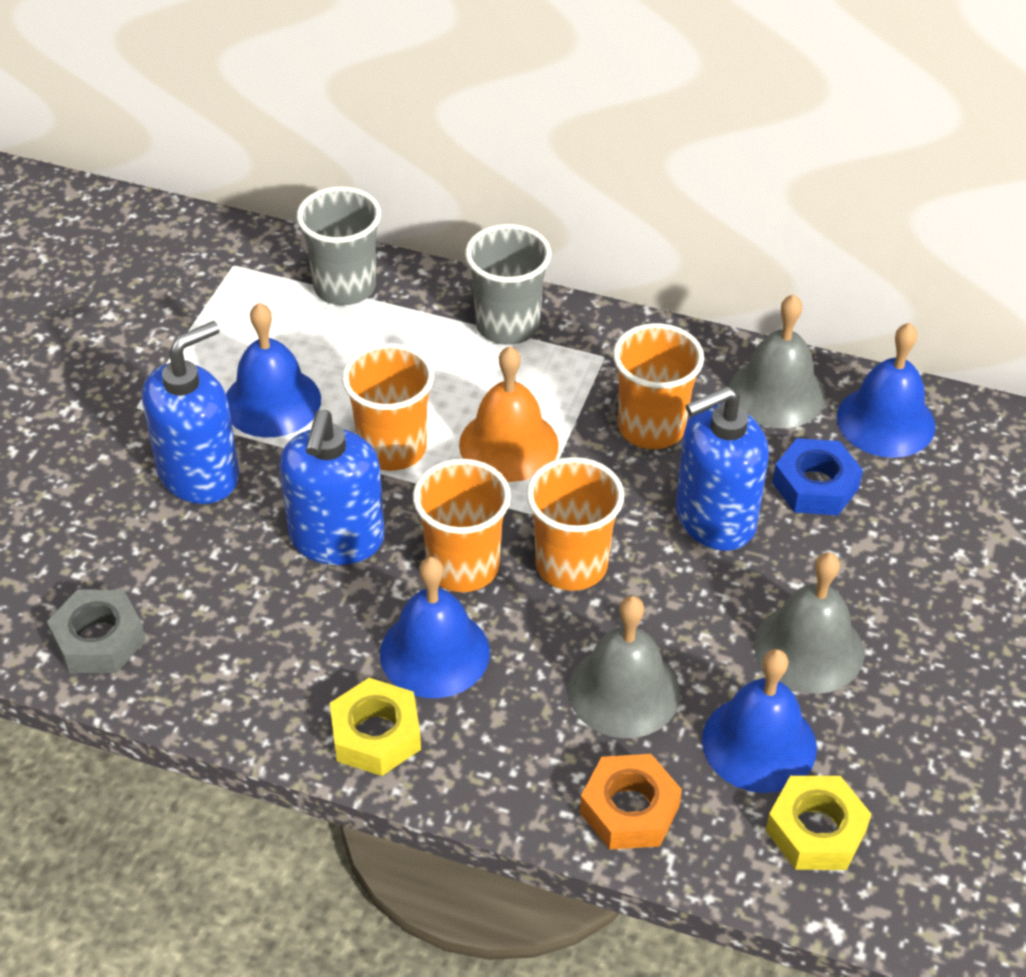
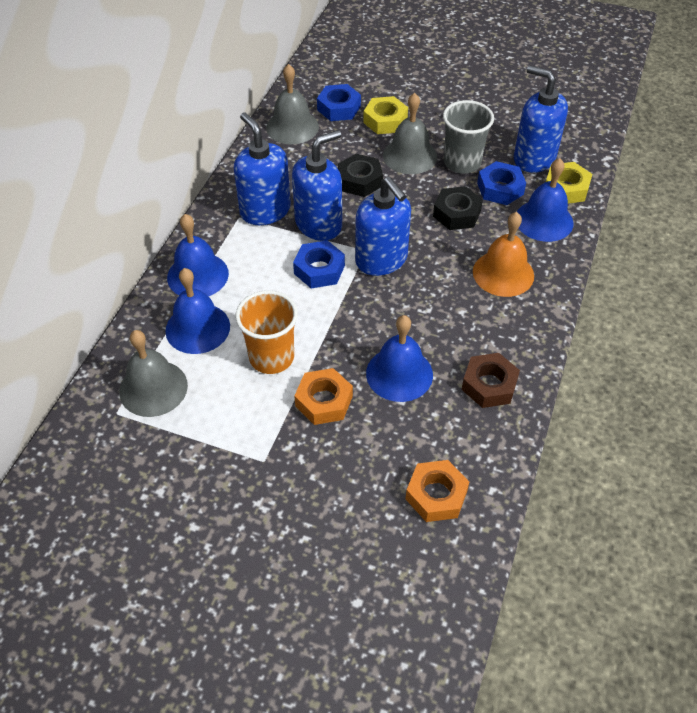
black nut: none = 0 -> [338,154,383,197] [433,186,483,230] = 2
blue nut: [772,438,863,516] = 1 -> [293,240,345,288] [317,84,361,121] [477,161,526,205] = 3
blue soap dispenser: [142,321,239,504] [280,410,385,565] [676,386,769,551] = 3 -> [234,113,291,225] [292,130,342,241] [355,177,411,276] [514,65,568,173] = 4
brown nut: none = 0 -> [461,353,520,408] = 1
grey cup: [297,186,381,305] [465,224,551,345] = 2 -> [443,100,494,174] = 1
grey nut: [47,590,146,673] = 1 -> none = 0
orange cup: [342,343,434,471] [413,459,511,592] [526,457,624,591] [613,323,704,449] = 4 -> [235,290,298,374] = 1
orange nut: [580,754,682,850] = 1 -> [294,368,353,425] [406,460,469,522] = 2

